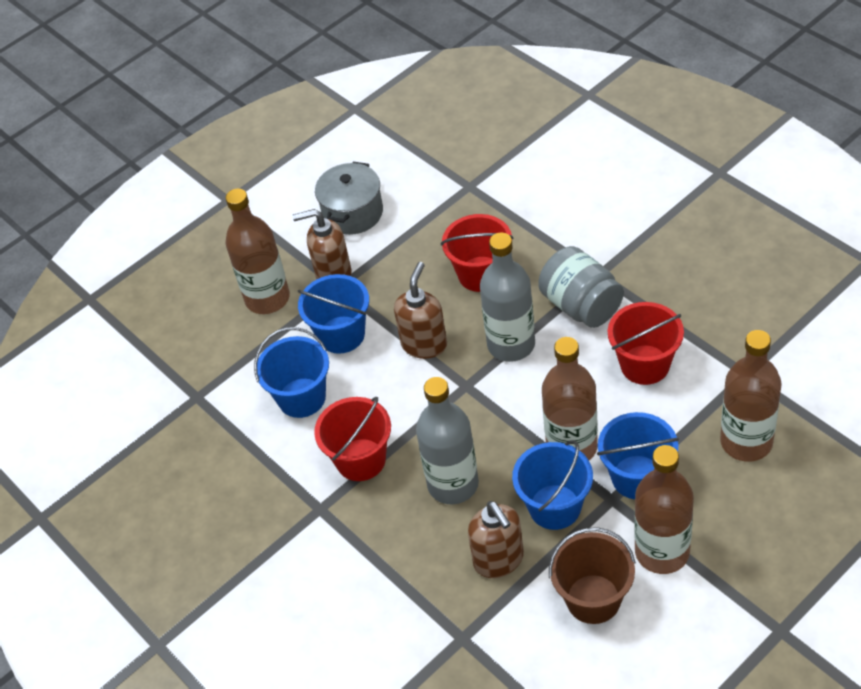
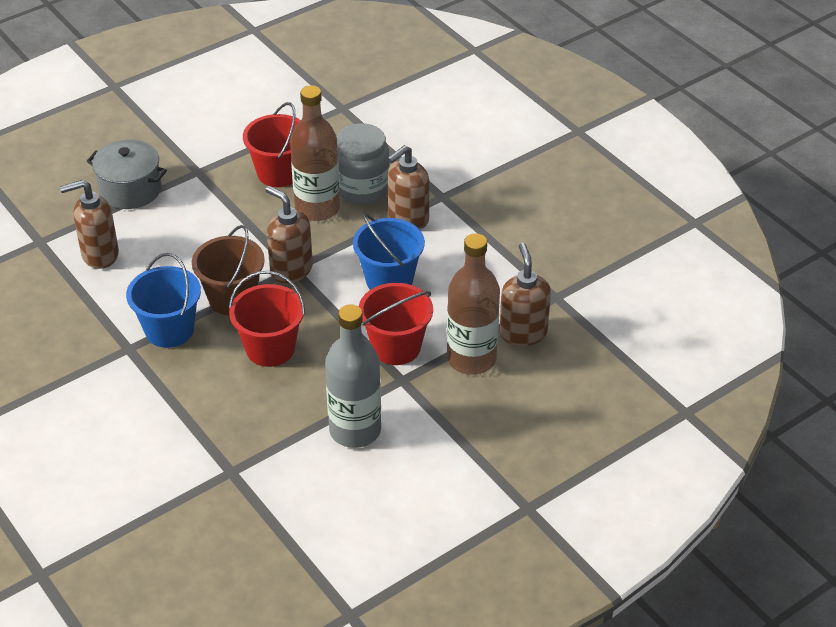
blue bucket: [254,327,329,418] [297,274,369,354] [512,440,593,530] [597,412,679,499] = 4 -> [126,253,201,348] [353,213,425,290] = 2
brown bottle: [226,188,290,314] [542,337,598,460] [634,445,694,574] [720,330,782,462] = 4 -> [290,85,340,221] [447,233,500,375] = 2
brown soap dispenser: [293,209,352,280] [394,262,447,359] [468,501,524,578] = 3 -> [60,180,119,269] [266,186,313,283] [387,145,429,230] [499,243,551,346] = 4
grey bottle: [416,377,479,504] [480,233,535,362] = 2 -> [325,304,381,448] = 1

